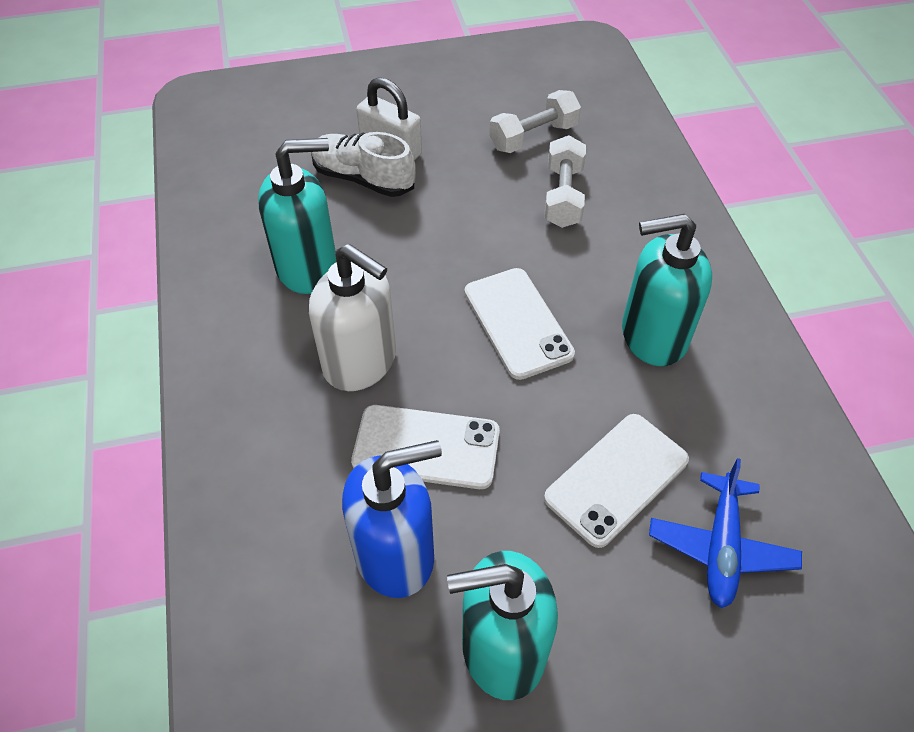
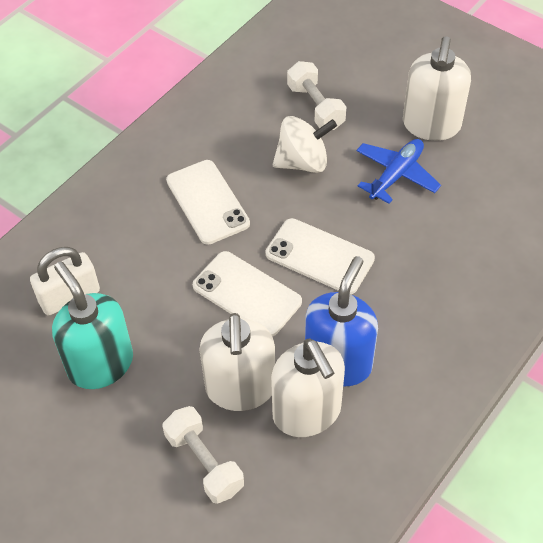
turquoise soap dispenser: [258,138,336,294] [447,551,558,700] [622,214,712,366] = 3 -> [52,262,133,389] = 1
white shoe: [311,132,416,197] = 1 -> none = 0
white soap dispenser: [309,244,396,391] = 1 -> [200,313,275,411] [271,339,345,437] [403,36,471,141] = 3
white spinning top: none = 0 -> [273,116,337,173] = 1

